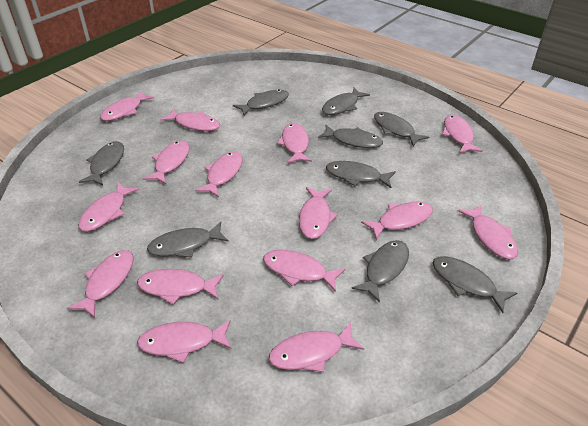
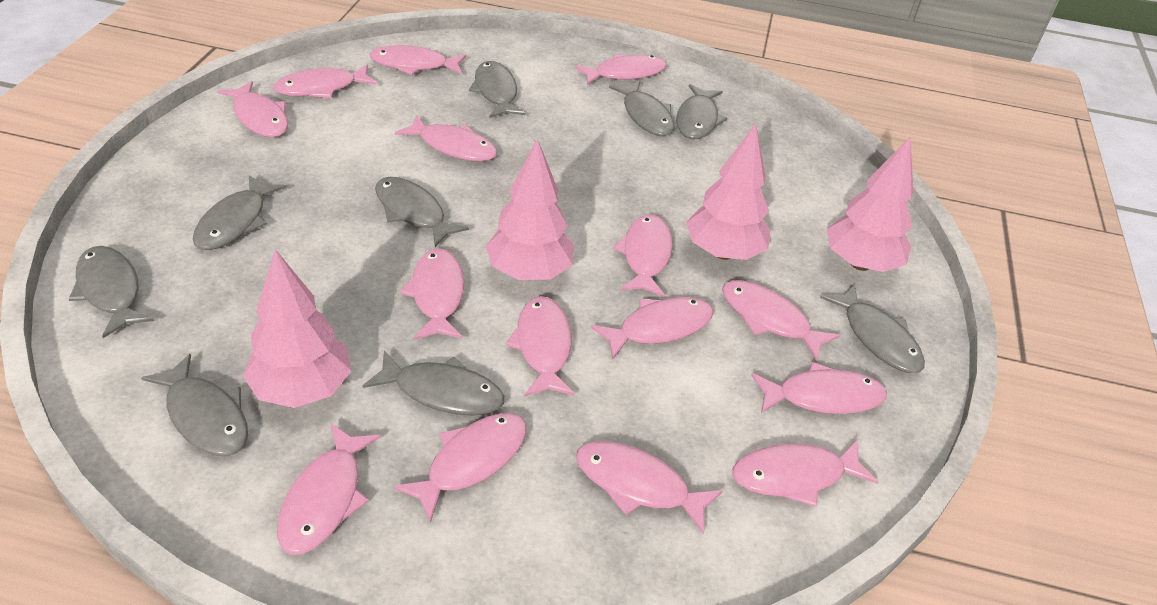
pink tree: none = 0 -> [243,249,352,408] [485,138,574,280] [686,124,770,260] [826,137,913,272] = 4

